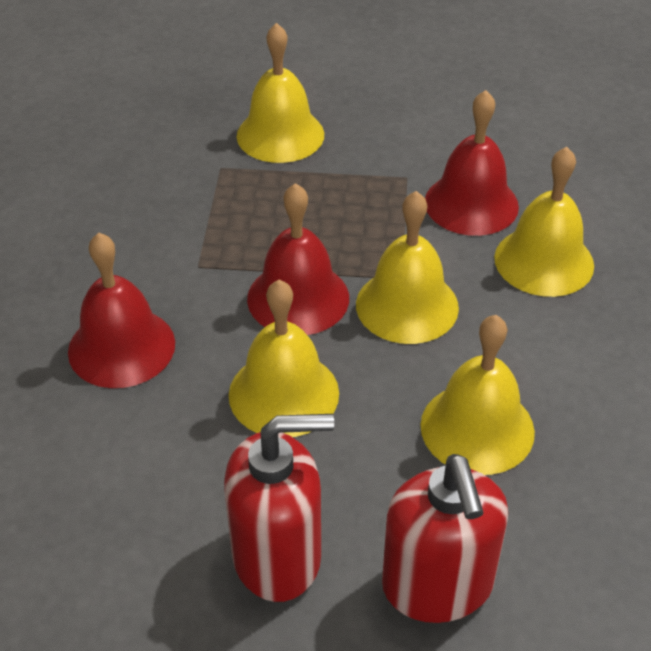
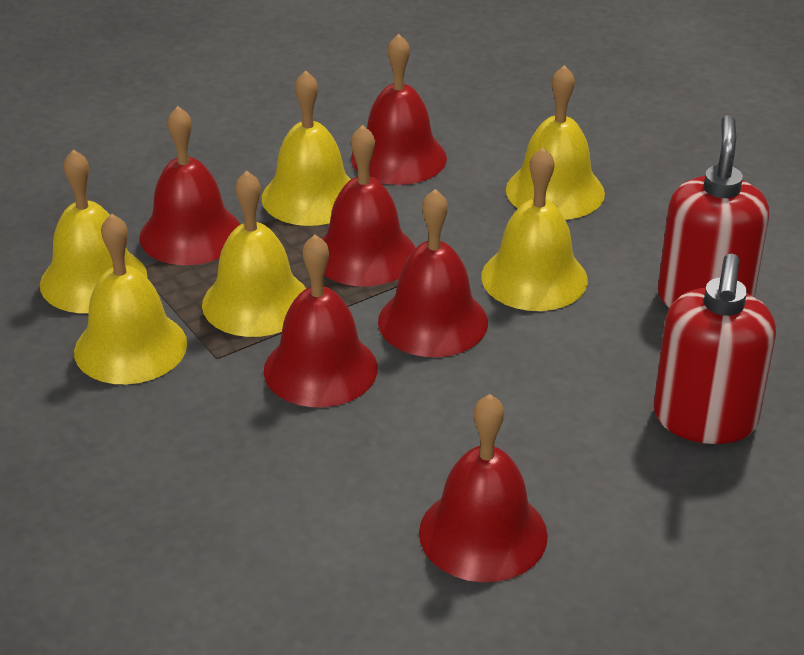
red bell: [68,233,175,388] [247,183,349,335] [425,90,519,236] = 3 -> [139,106,240,265] [264,235,378,407] [322,125,415,287] [351,34,447,185] [378,189,488,357] [419,394,548,582] = 6
yellow bell: [229,280,339,437] [237,23,324,163] [356,191,459,344] [420,315,535,475] [494,147,594,297] = 5 -> [40,149,148,313] [74,214,187,384] [202,171,306,337] [262,70,351,226] [481,147,588,311] [506,65,605,220] = 6

